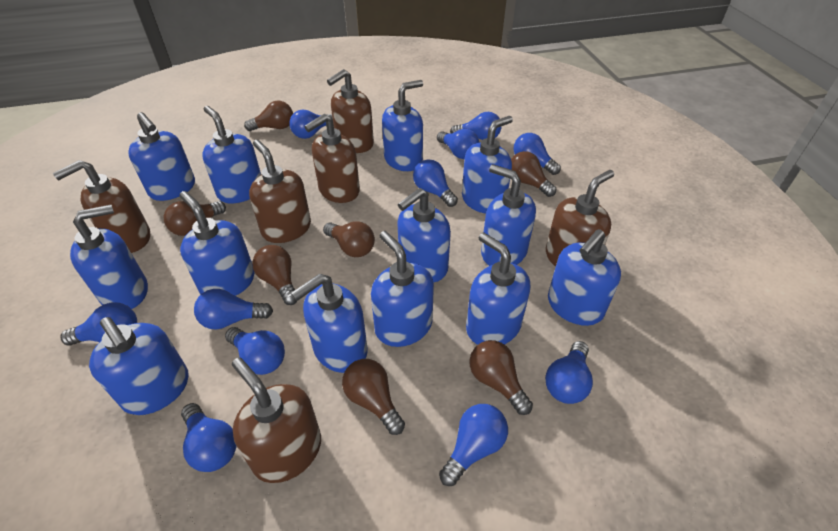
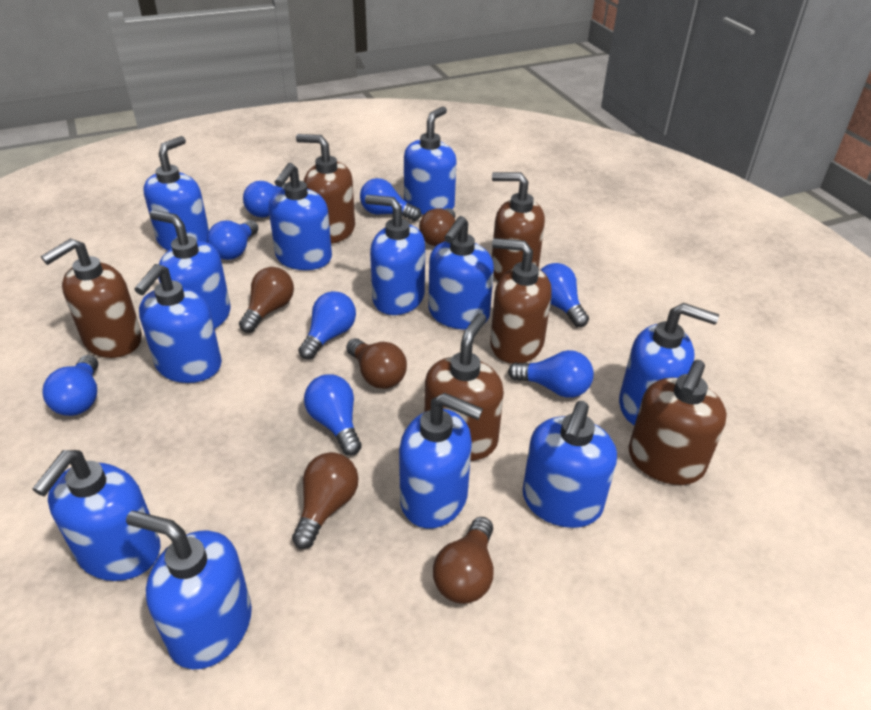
blue light bulb: [61,302,137,345] [181,403,237,472] [194,289,273,330] [225,327,285,375] [289,110,333,139] [413,159,458,207] [437,129,479,159] [439,404,508,486] [450,112,502,140] [514,133,561,175] [545,341,593,404] = 11 -> [43,355,98,416] [207,220,258,260] [243,181,286,217] [298,291,356,360] [304,374,362,456] [360,178,421,221] [508,350,594,398] [541,263,589,327] = 8
blue soap dispenser: [70,205,148,309] [89,317,189,415] [128,112,195,201] [180,191,255,296] [202,106,261,203] [291,274,368,373] [371,231,434,347] [382,80,423,171] [397,188,451,283] [462,116,513,214] [466,232,530,345] [481,164,536,266] [548,229,621,326] = 13 -> [32,450,161,581] [126,511,252,669] [135,264,222,383] [144,136,209,250] [150,210,231,329] [269,163,332,270] [365,195,425,315] [399,393,483,529] [404,106,457,215] [429,216,494,329] [523,401,617,528] [619,303,719,426] = 12
brown light bulb: [164,201,226,236] [244,101,293,131] [252,245,297,305] [323,222,375,257] [342,359,405,435] [470,340,533,415] [511,151,556,197] = 7 -> [239,267,294,333] [292,452,358,549] [346,338,407,389] [419,208,455,246] [433,517,494,604] = 5

